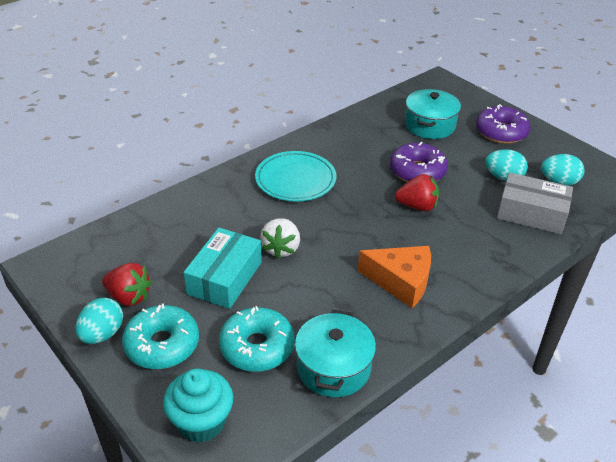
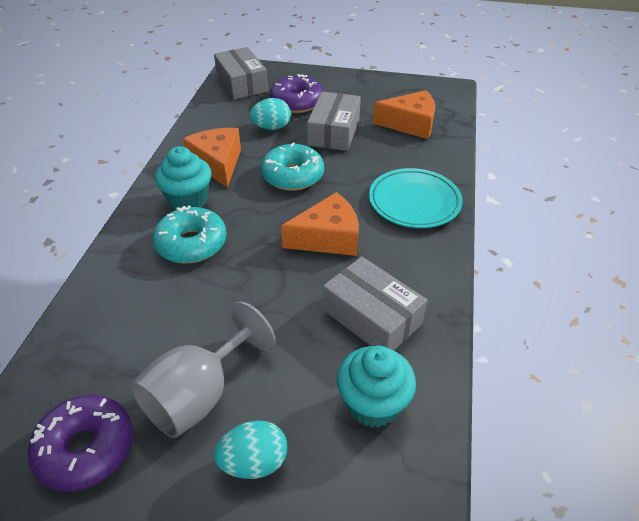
grey box: [497,172,573,234] = 1 -> [214,47,268,100] [307,91,361,151] [323,256,428,350] = 3
grey goblet: none = 0 -> [130,301,276,438] = 1
orange cheese: [358,246,431,308] = 1 -> [183,128,241,188] [281,192,359,256] [373,90,435,139] = 3
red strawberry: [102,263,152,306] [395,174,439,211] = 2 -> none = 0
turquoise box: [183,228,262,309] = 1 -> none = 0
turquoise cupcake: [163,368,233,443] = 1 -> [155,146,212,210] [337,346,416,427] = 2
turquoise egg: [75,298,123,344] [485,149,528,181] [541,154,585,186] = 3 -> [214,420,288,479] [250,98,291,130] = 2
turquoise pot: [295,310,376,397] [405,89,461,139] = 2 -> none = 0
white strawberry: [260,218,300,259] = 1 -> none = 0

